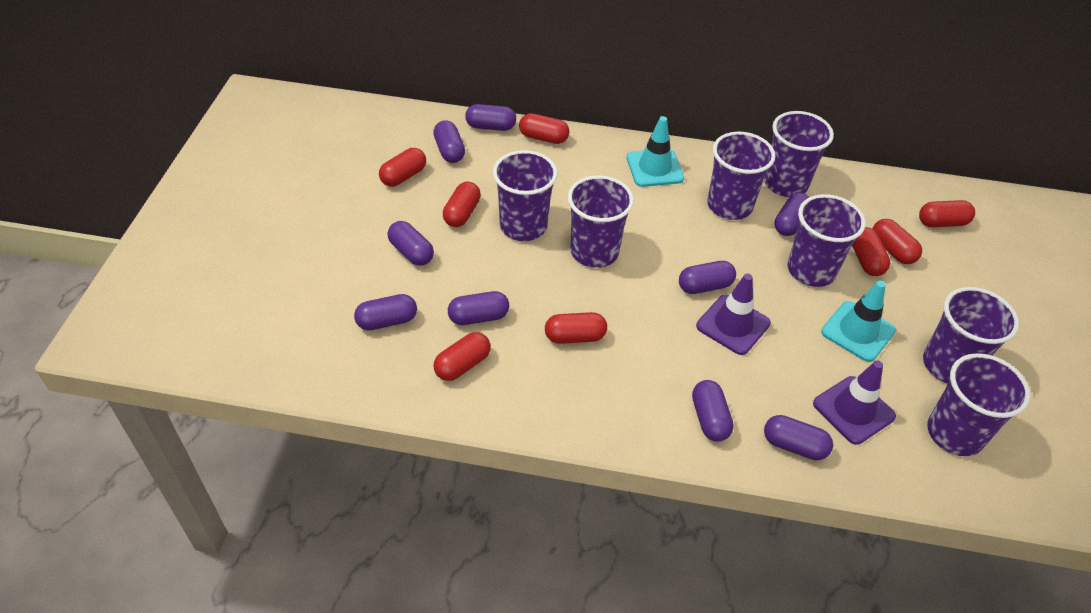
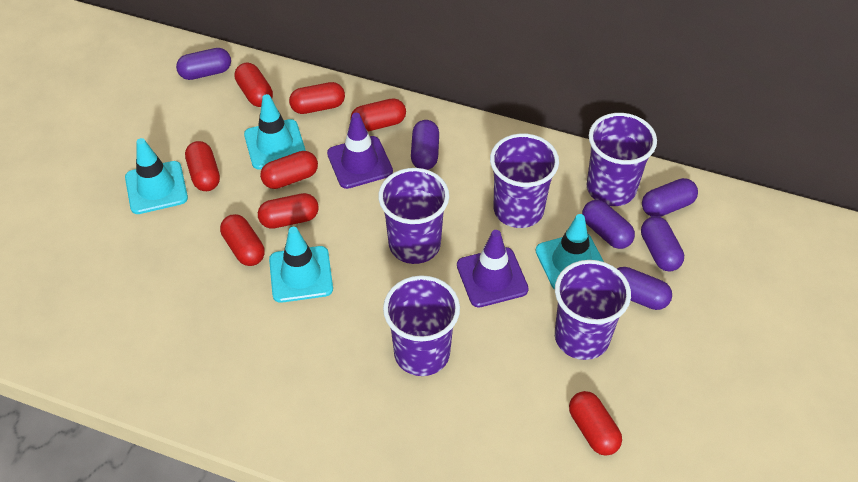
purple capsule: [354,294,417,330] [388,221,434,266] [433,120,465,163] [448,291,509,325] [465,104,516,131] [679,261,736,294] [692,380,734,442] [764,415,833,460] [774,193,809,236] = 9 -> [176,48,231,80] [411,120,439,170] [582,200,635,249] [617,267,672,310] [641,216,684,271] [642,178,698,217] = 6
purple cup: [493,150,557,241] [568,175,634,268] [707,132,775,220] [764,111,834,197] [787,194,866,287] [923,287,1019,384] [927,353,1030,456] = 7 -> [378,168,449,264] [383,275,460,376] [490,133,559,228] [555,260,631,360] [587,113,657,206] = 5
turquoise traffic cone: [627,116,684,187] [821,281,896,362] = 2 -> [125,138,188,214] [244,94,306,170] [269,227,333,303] [536,214,604,290] = 4

